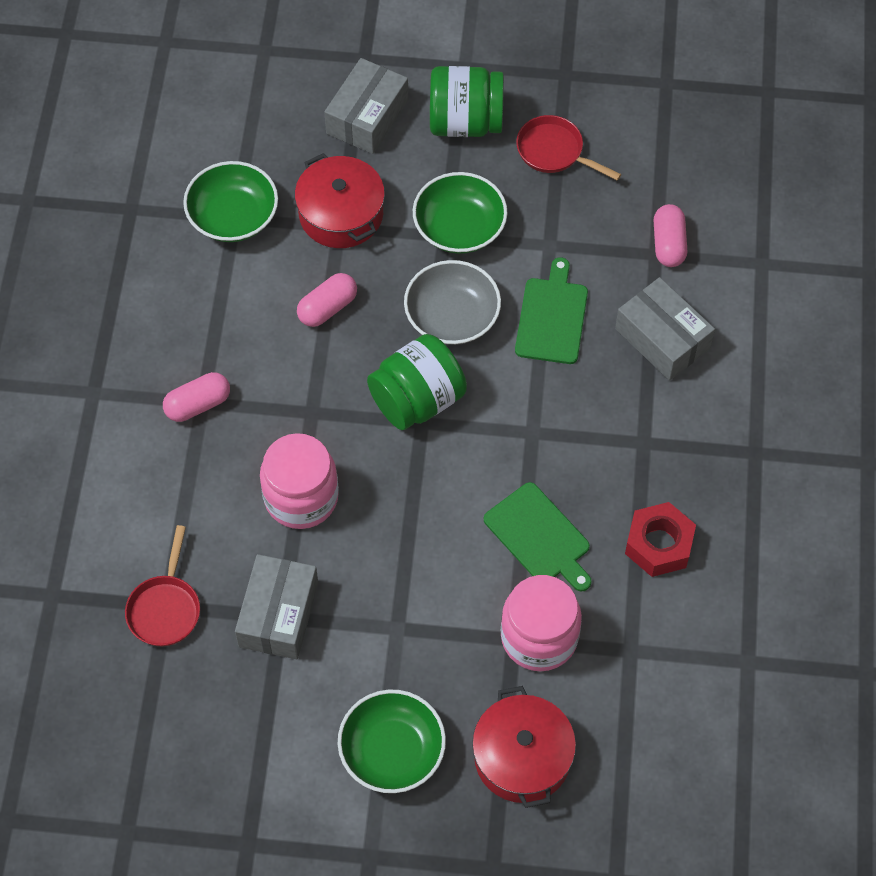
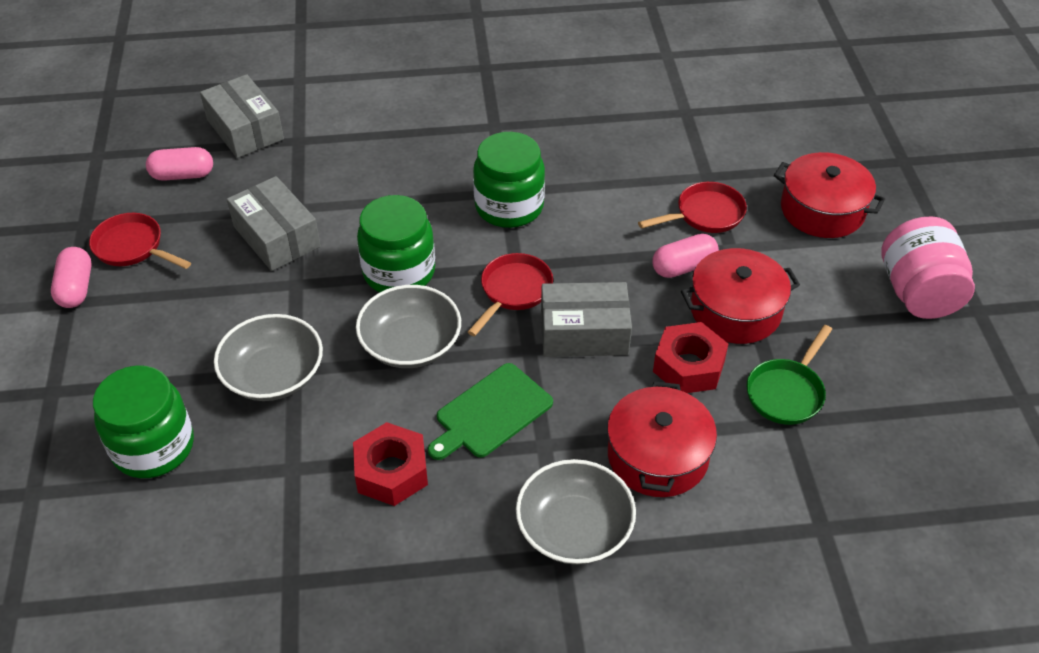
green bowl: [183,161,278,242] [338,690,446,793] [413,172,508,254] = 3 -> none = 0
green cutting board: [484,482,592,592] [515,257,588,364] = 2 -> [428,363,553,460] = 1
green jar: [367,334,467,430] [430,66,504,137] = 2 -> [93,365,194,478] [357,195,435,292] [473,132,545,228] = 3
green pan: none = 0 -> [746,325,832,425] = 1
grey bowl: [404,260,501,345] = 1 -> [214,314,323,401] [356,285,461,368] [516,459,636,565] = 3
pink jar: [260,433,339,529] [501,575,582,671] = 2 -> [881,216,975,319] = 1
red nut: [625,502,696,577] = 1 -> [353,422,428,506] [653,322,728,393] = 2
red pan: [125,525,200,646] [516,115,622,181] = 2 -> [89,213,191,269] [468,253,553,336] [638,182,747,233] = 3
red pot: [295,153,385,248] [472,686,576,808] = 2 -> [607,381,717,497] [681,248,800,344] [774,152,885,238] = 3

